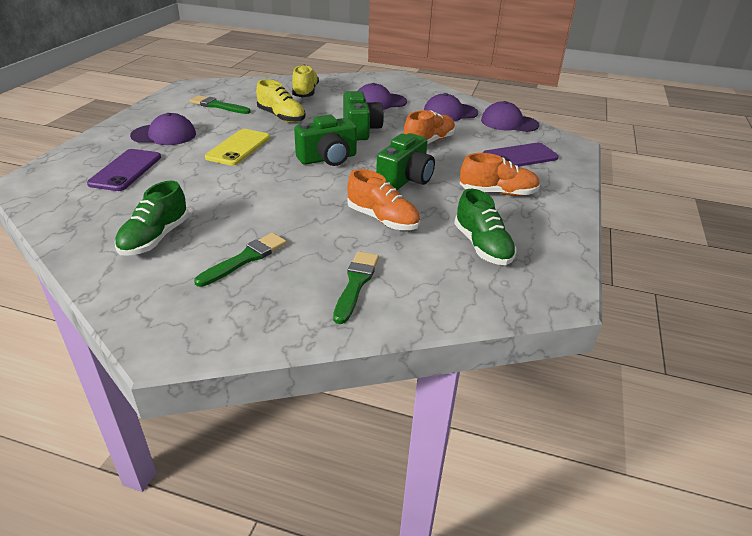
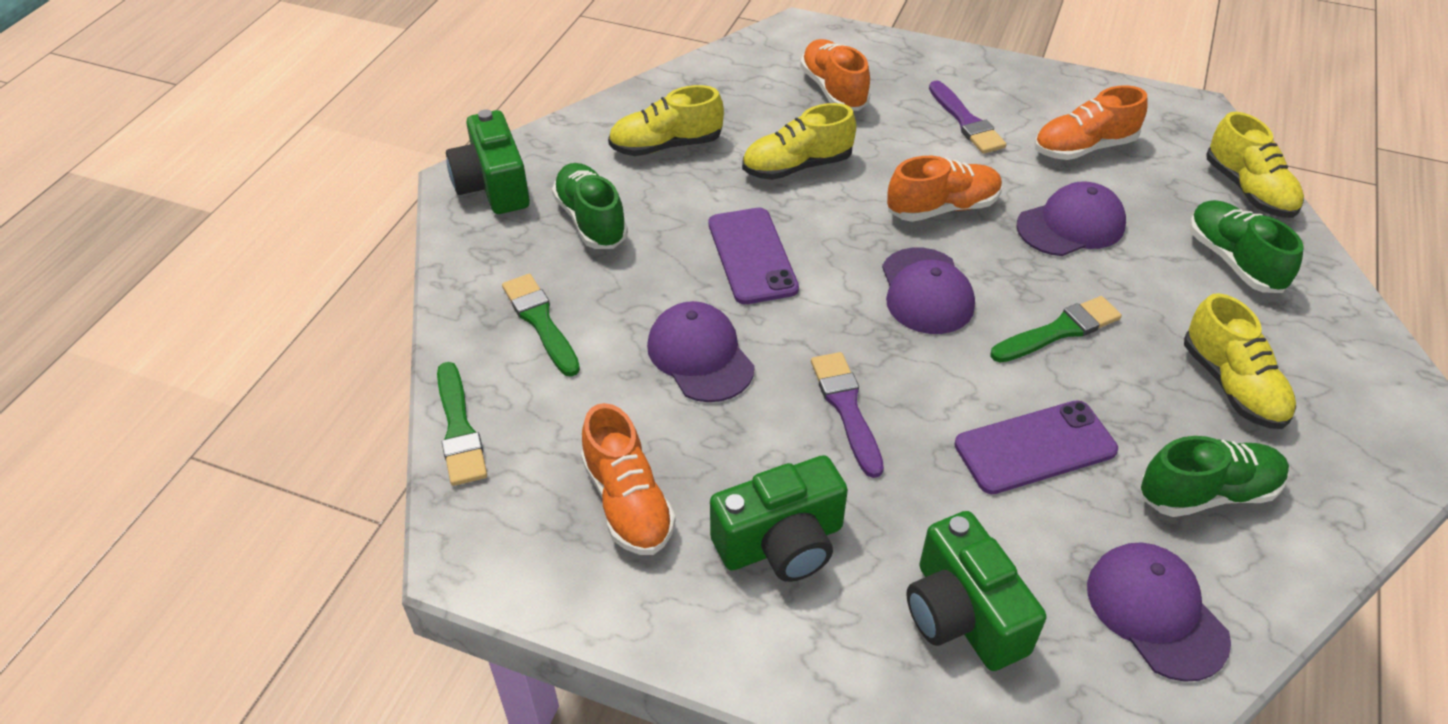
green shoe: [115,181,189,256] [454,189,517,265] = 2 -> [552,163,628,249] [1141,436,1289,517] [1189,200,1304,293] = 3
orange shoe: [347,169,420,230] [404,110,455,144] [460,153,540,196] = 3 -> [581,403,676,555] [800,39,870,111] [887,156,1002,222] [1034,85,1148,160] = 4
purple brush: none = 0 -> [811,352,884,478] [929,80,1007,154] = 2
yellow phone: [205,129,270,165] = 1 -> none = 0
yellow shoe: [256,79,306,123] [292,65,319,97] = 2 -> [608,85,724,156] [742,103,856,180] [1184,293,1296,429] [1206,112,1304,218] = 4

